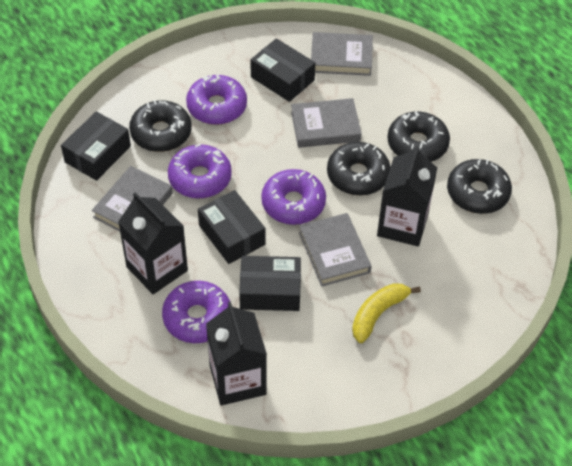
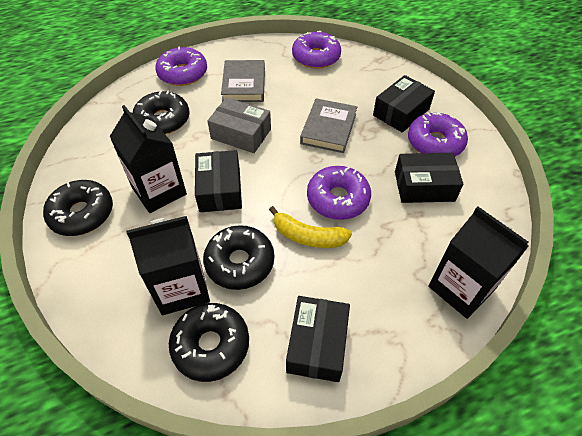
grey book: [92,166,173,231] [291,98,362,148] [299,213,371,286] [311,32,373,76] = 4 -> [221,60,265,102] [300,98,357,153] = 2
grey box: none = 0 -> [207,97,271,153] = 1

